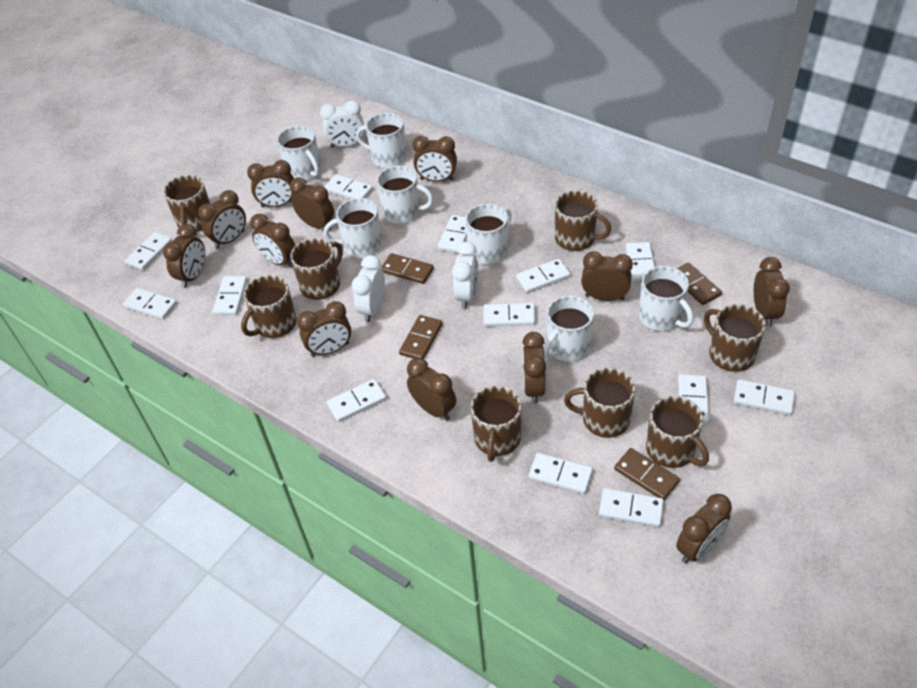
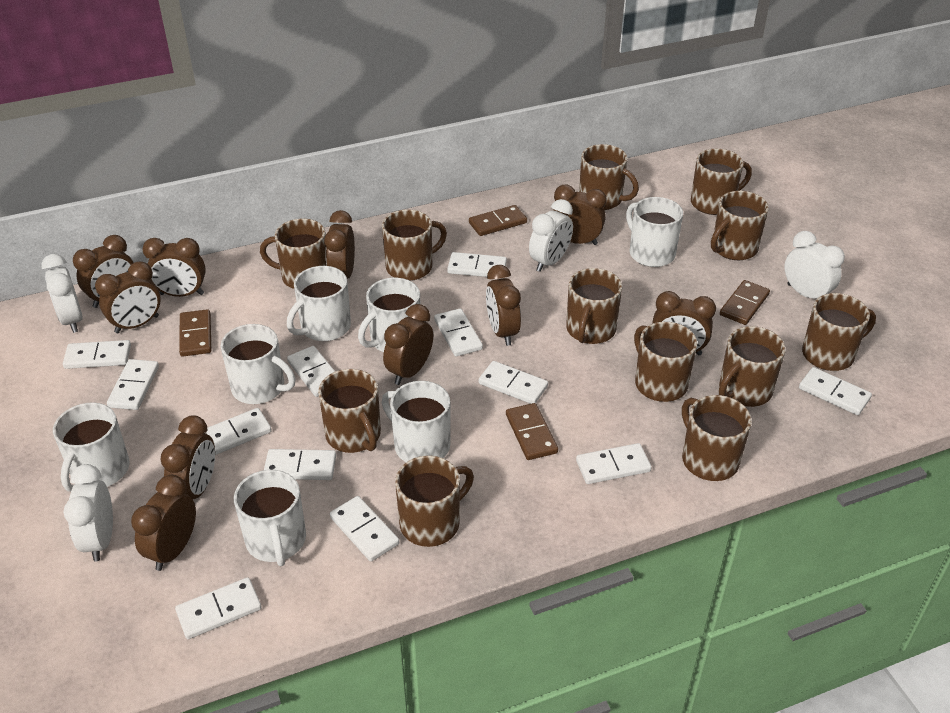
brown clock: [163,224,205,288] [198,190,246,249] [247,160,295,208] [250,214,296,268] [290,178,334,231] [297,301,351,357] [407,358,456,421] [412,136,457,182] [522,332,546,404] [581,251,633,301] [676,494,732,563] [754,257,790,327] = 12 -> [73,235,133,308] [95,261,161,333] [131,475,196,571] [143,238,206,297] [161,415,215,499] [324,210,355,279] [383,304,433,385] [486,265,521,346] [553,185,607,245] [652,291,716,355] = 10
brown mug: [164,175,210,232] [241,275,297,338] [290,238,343,300] [471,386,522,462] [555,190,611,251] [564,368,635,438] [646,396,709,468] [704,304,766,372] = 8 -> [260,219,326,289] [318,369,381,453] [382,210,447,281] [395,455,474,547] [566,268,622,344] [579,144,639,210] [634,322,697,402] [682,395,752,481] [691,149,752,215] [711,191,769,260] [719,326,786,407] [802,293,876,371] = 12
white clock: [320,100,364,148] [352,255,385,322] [452,242,478,309] = 3 -> [41,254,83,333] [63,464,113,562] [529,199,573,272] [784,231,845,299] = 4
white domino: [123,288,177,320] [125,232,172,271] [213,276,247,315] [324,174,373,199] [327,379,386,422] [438,215,467,253] [483,303,535,326] [516,259,570,293] [529,453,593,494] [599,488,664,527] [626,242,655,281] [678,374,709,424] [734,379,795,415] = 13 -> [63,340,131,369] [107,359,159,410] [175,577,261,639] [206,408,272,455] [264,449,336,480] [287,346,335,397] [330,496,399,562] [434,308,483,357] [447,252,507,277] [479,361,548,404] [576,443,652,484] [799,367,872,415] = 12

